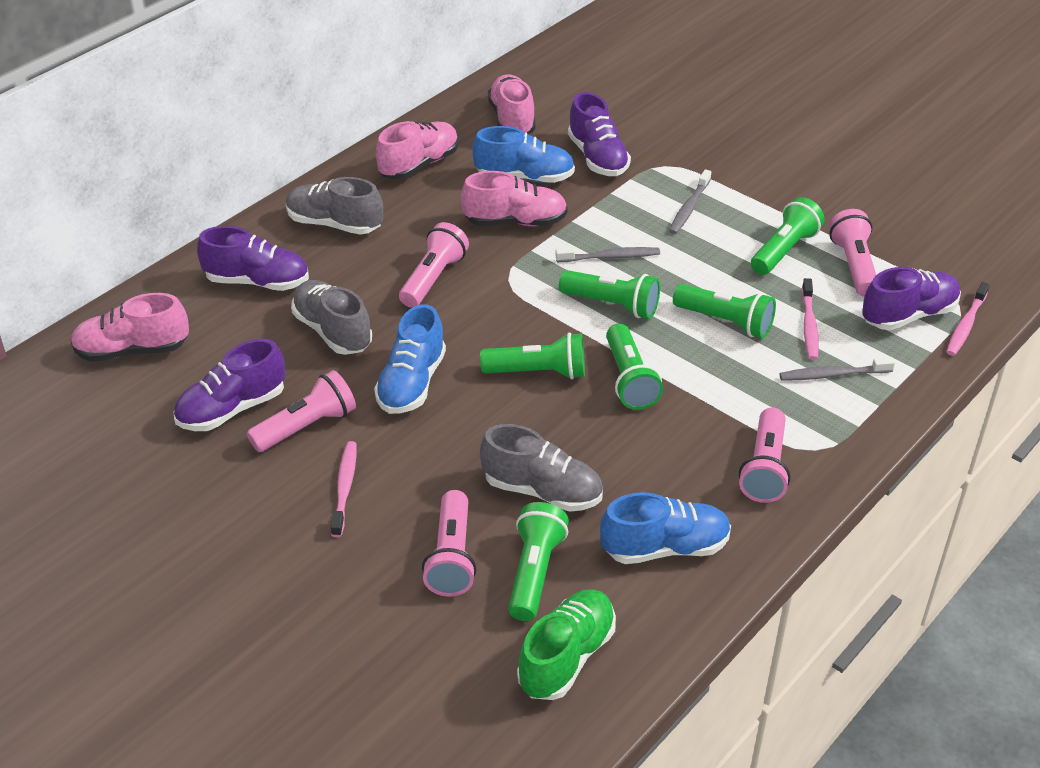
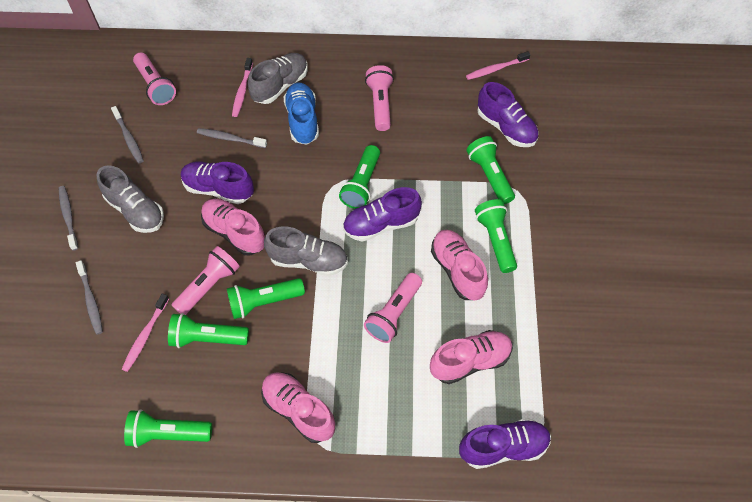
blue shoe: [374,304,446,414] [472,126,575,183] [600,492,731,564] = 3 -> [283,83,319,145] = 1
green shoe: [517,589,616,700] = 1 -> none = 0
grey toothbrush: [555,247,660,262] [669,169,711,234] [780,357,895,380] = 3 -> [59,186,78,251] [76,260,103,335] [111,106,144,163] [197,128,267,148] = 4
pink flashlight: [247,370,356,452] [399,222,469,308] [422,490,476,597] [739,408,790,503] [829,209,876,297] = 5 -> [133,53,176,105] [171,246,240,315] [364,273,422,343] [365,65,394,131] = 4

